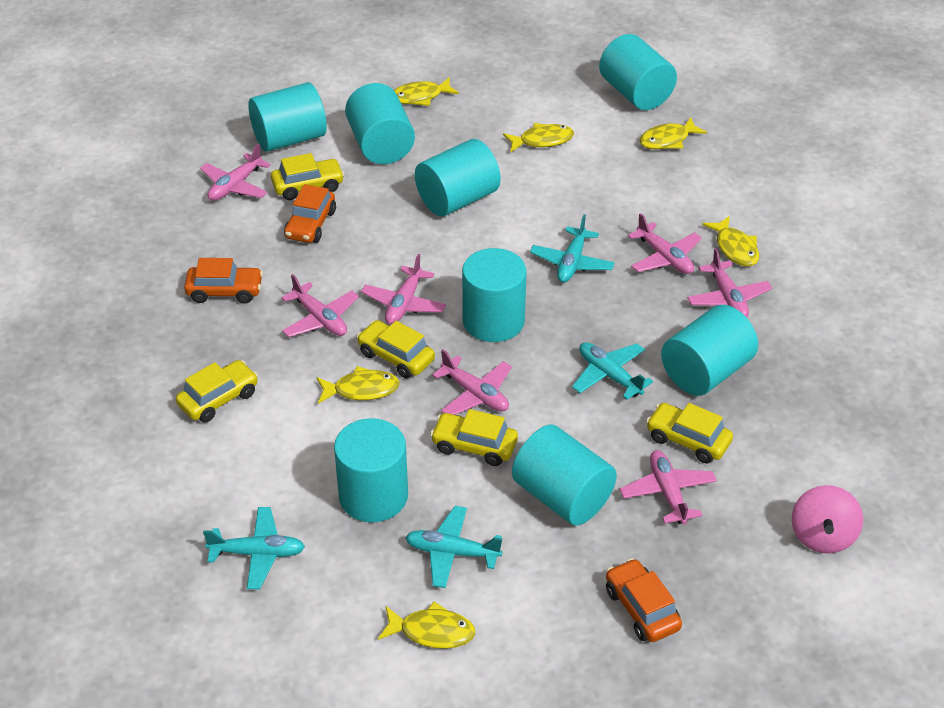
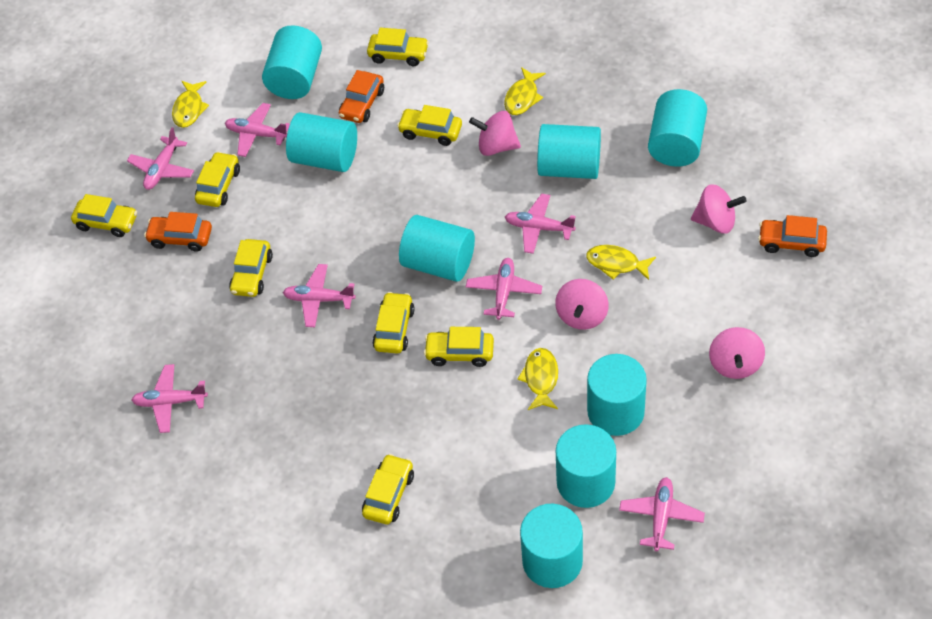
pink spinning top: [792,485,863,553] = 1 -> [469,111,521,156] [555,279,609,330] [691,184,747,233] [709,327,765,379] = 4
turquoise plane: [203,507,305,589] [405,506,502,588] [530,214,615,283] [572,342,653,400] = 4 -> none = 0
yellow car: [176,360,258,423] [271,153,344,200] [357,320,435,379] [430,409,518,466] [646,403,733,463] = 5 -> [71,194,137,237] [195,152,240,207] [229,239,273,297] [362,454,414,524] [367,28,429,66] [372,292,415,354] [397,105,462,146] [424,327,494,367] = 8
yellow fish: [316,366,400,404] [378,602,475,649] [394,77,459,106] [503,123,574,152] [639,117,707,149] [702,216,759,266] = 6 -> [172,81,209,128] [504,67,546,115] [517,348,558,410] [586,245,656,280] = 4

